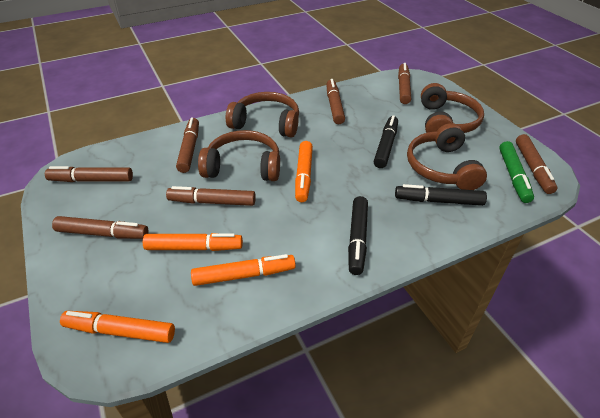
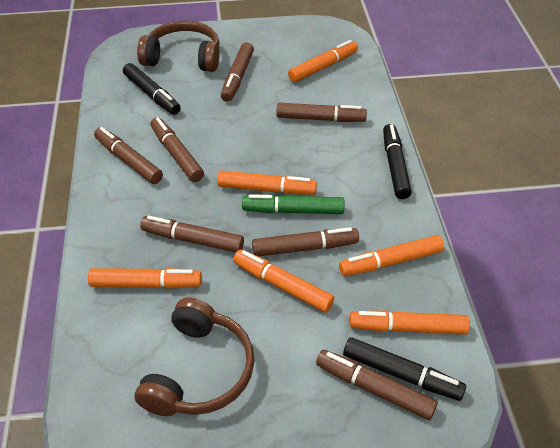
brown headphones: [198,130,280,181] [226,92,299,138] [407,123,487,190] [421,83,484,133] = 4 -> [135,297,254,416] [137,21,220,72] = 2
orange marker: [60,311,175,343] [143,233,243,251] [191,254,296,286] [295,141,313,202] = 4 -> [88,268,202,289] [217,170,317,195] [233,249,334,312] [288,40,358,82] [339,235,444,276] [350,310,470,335] = 6

